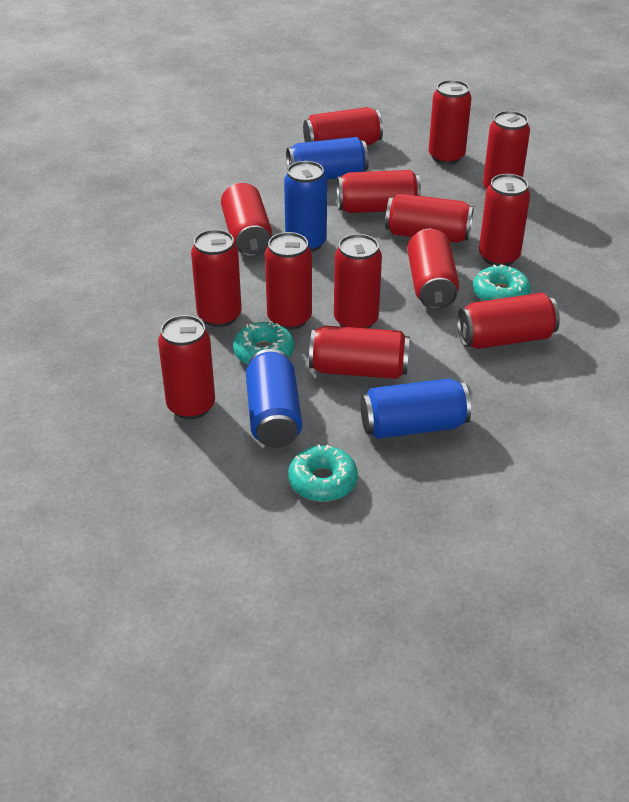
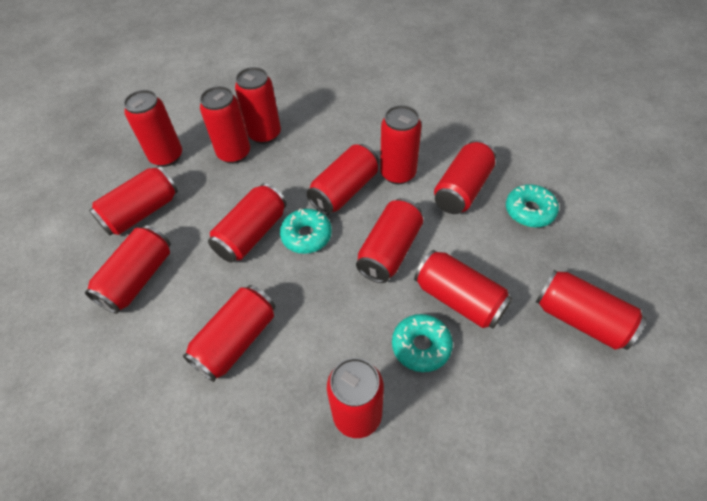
blue can: [246,349,302,448] [284,161,327,252] [286,137,369,179] [360,378,471,439] = 4 -> none = 0

